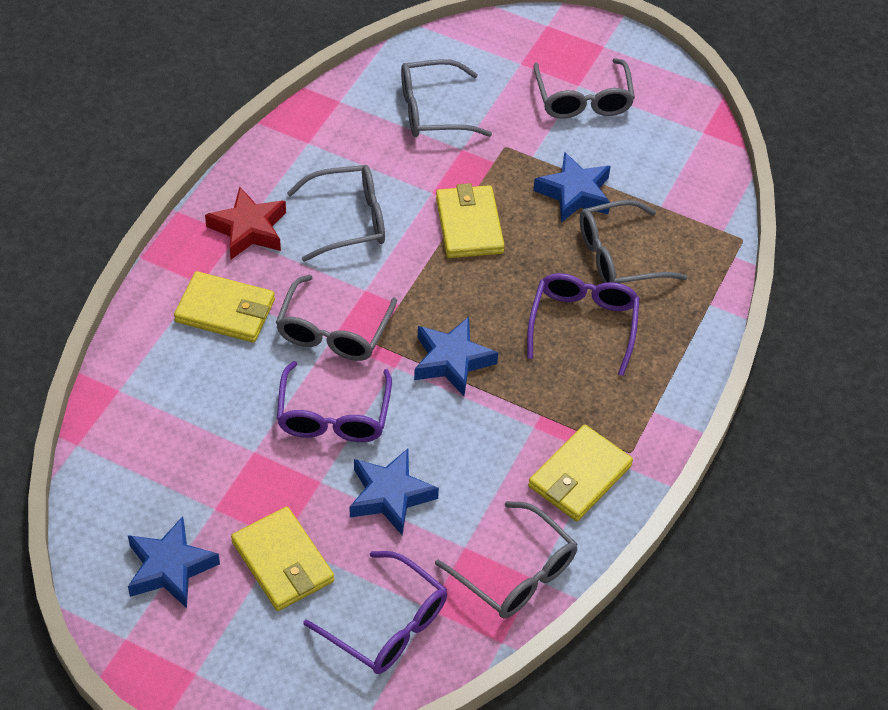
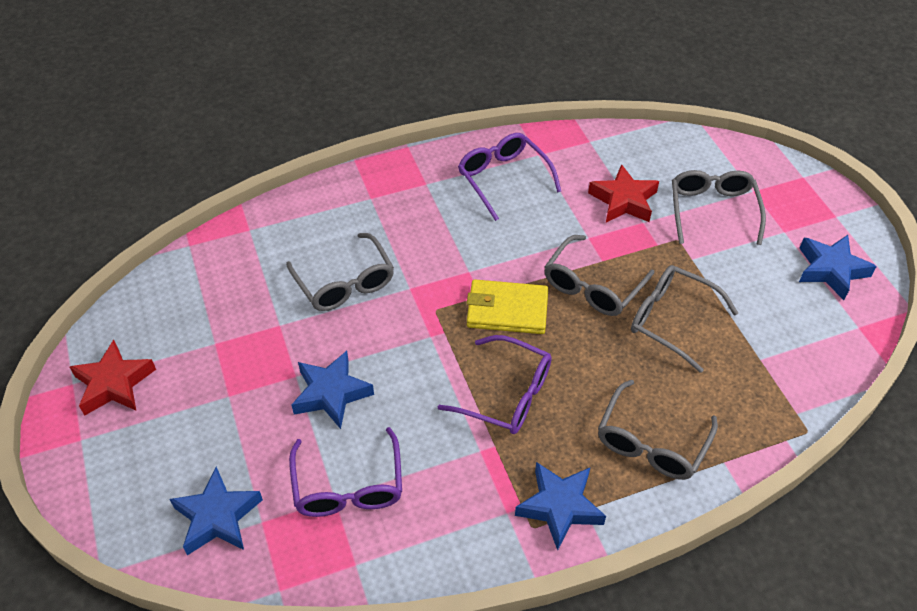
grey glasses: [276,275,397,361] [287,165,385,262] [401,59,492,137] [435,501,578,619] [533,58,635,119] [580,200,687,283] = 6 -> [286,233,394,311] [545,235,655,316] [598,380,718,480] [631,265,738,373] [672,170,766,245] = 5
red star: [205,187,286,259] = 1 -> [70,340,156,416] [588,164,659,223] = 2
yellow wallet: [174,271,275,343] [231,506,334,611] [436,183,505,258] [528,425,633,521] = 4 -> [467,279,548,334] = 1

